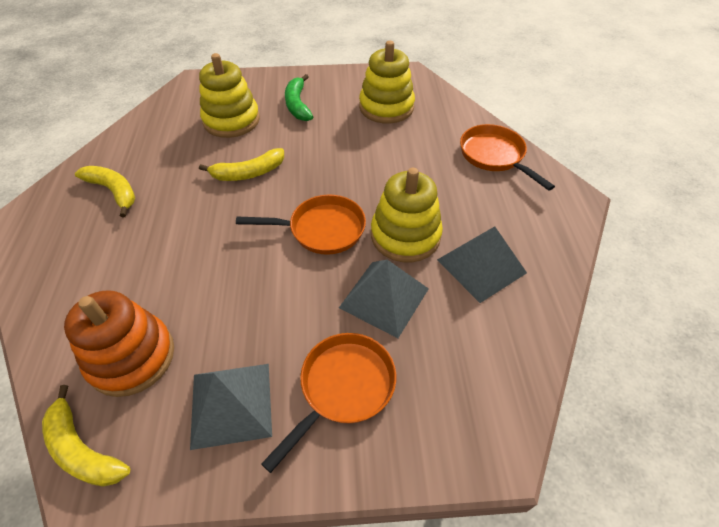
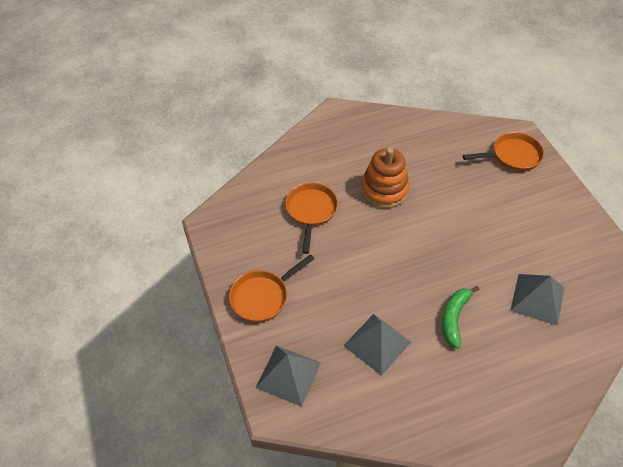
yellow banana: [42,385,130,487] [75,166,135,218] [199,148,284,181] = 3 -> none = 0
yellow stacking toy: [199,53,260,138] [359,41,415,124] [371,168,443,262] = 3 -> none = 0

